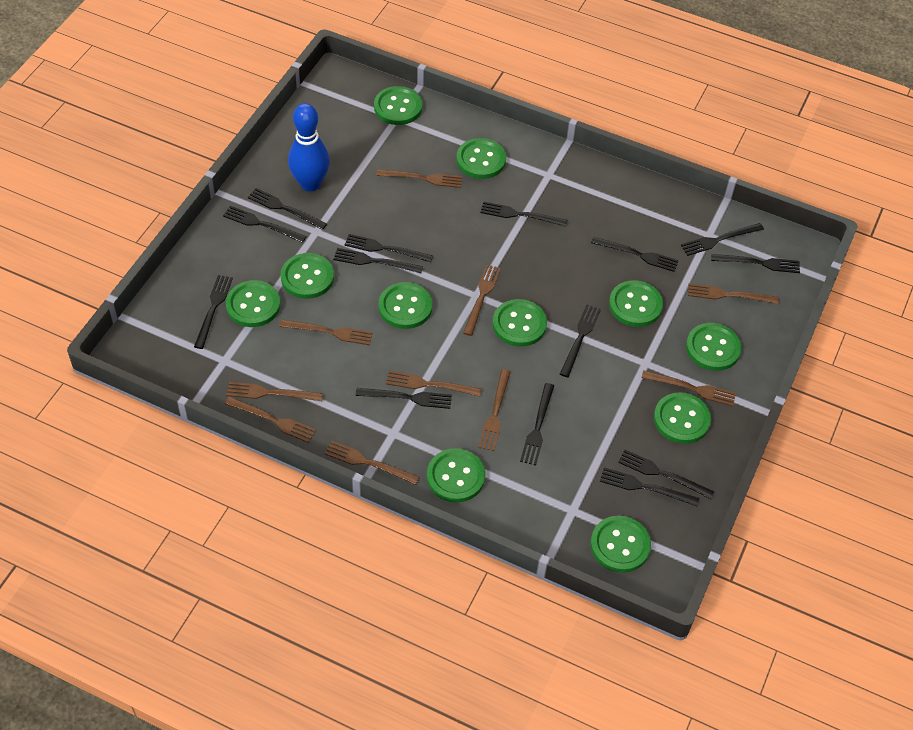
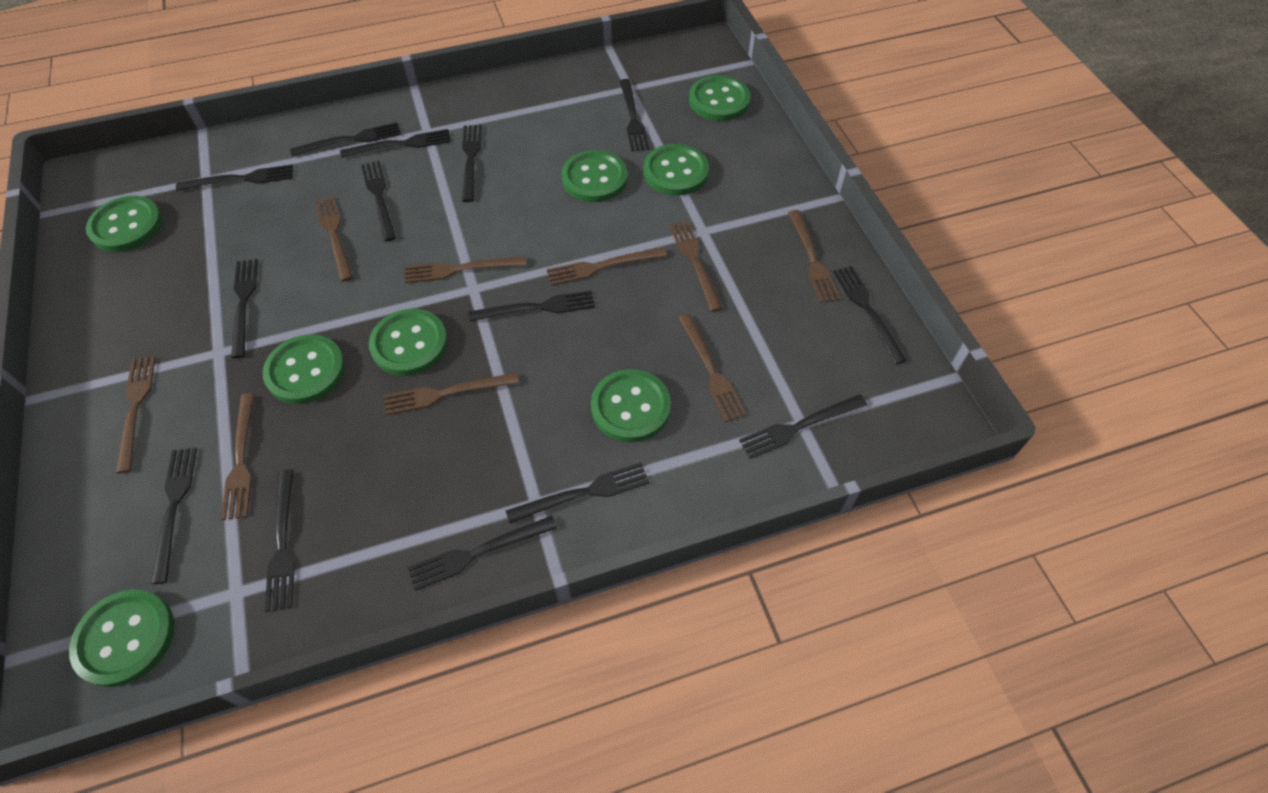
blue bowling pin: [288,103,330,191] = 1 -> none = 0
brown fork: [225,397,316,443] [226,382,323,401] [280,319,373,345] [324,440,420,485] [376,169,462,188] [386,371,482,396] [463,264,501,336] [478,369,511,451] [641,370,736,406] [688,283,779,304] = 10 -> [116,356,156,474] [221,393,255,520] [314,196,353,282] [384,373,519,415] [405,256,527,283] [547,247,667,286] [669,220,723,312] [678,314,746,422] [788,210,840,303] = 9
green button: [226,280,280,327] [281,253,334,299] [374,86,422,125] [379,282,433,329] [427,448,485,502] [456,138,506,179] [493,299,547,347] [590,516,651,573] [609,280,663,327] [654,392,711,444] [686,323,742,371] = 11 -> [69,589,174,687] [86,196,163,252] [263,335,345,404] [369,309,448,376] [561,150,627,202] [591,369,671,442] [643,144,709,196] [689,75,751,121] = 8

